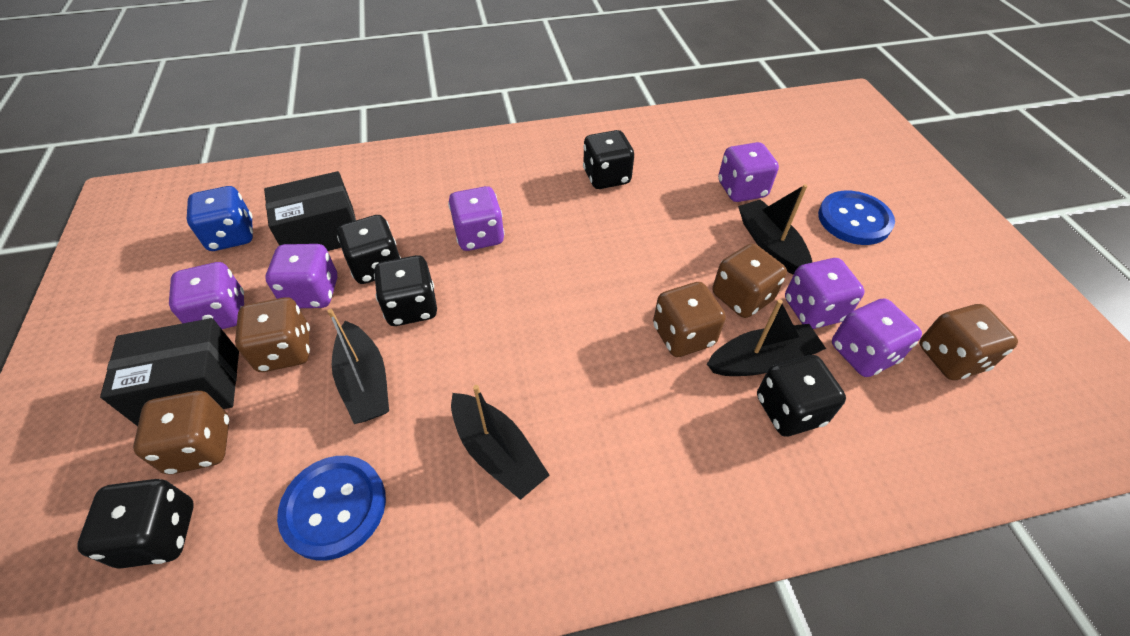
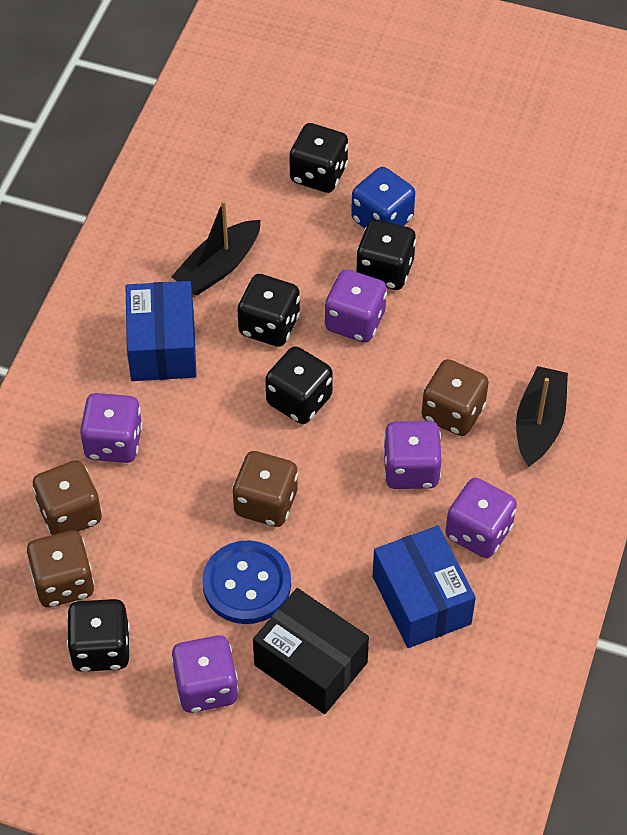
black boat: [327,309,389,424] [451,385,550,500] [707,299,826,376] [738,184,812,275] = 4 -> [171,200,260,295] [516,366,568,467] = 2
black box: [100,318,239,426] [264,171,356,251] = 2 -> [253,588,369,714] = 1
blue box: none = 0 -> [126,281,197,381] [373,526,476,648] = 2
blue button: [277,456,386,560] [818,191,895,245] = 2 -> [202,540,291,624] = 1
brown dice: [133,391,229,474] [235,297,310,372] [653,282,726,357] [713,243,787,318] [919,304,1018,380] = 5 -> [27,531,95,607] [32,460,102,535] [232,451,298,527] [422,359,489,436] = 4
purple dice: [169,262,244,329] [266,244,337,308] [448,186,505,251] [718,142,779,202] [785,258,865,329] [832,298,922,377] = 6 -> [80,393,143,463] [171,635,239,713] [325,269,387,342] [383,421,442,489] [445,478,517,558] = 5

